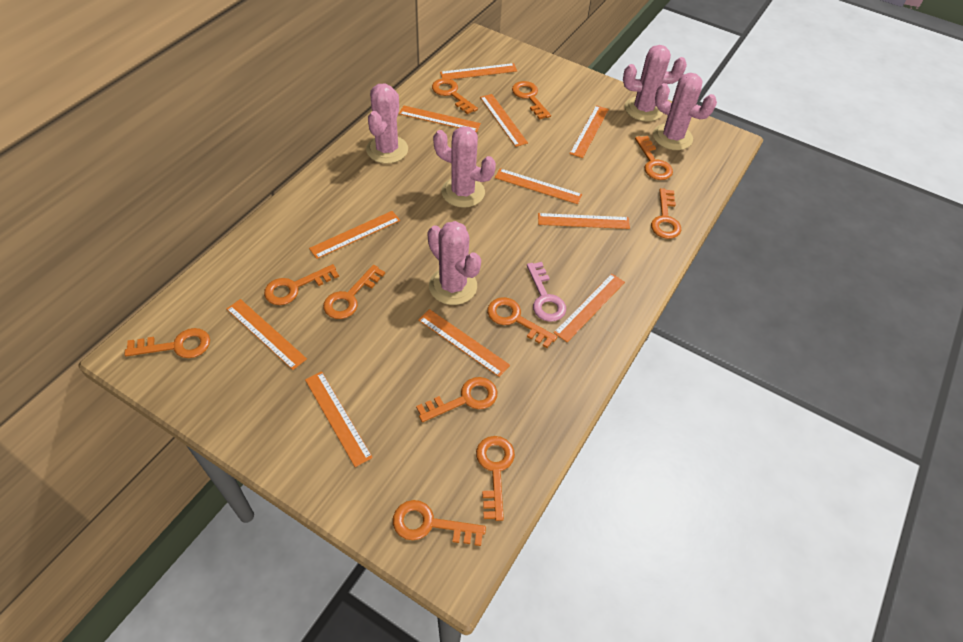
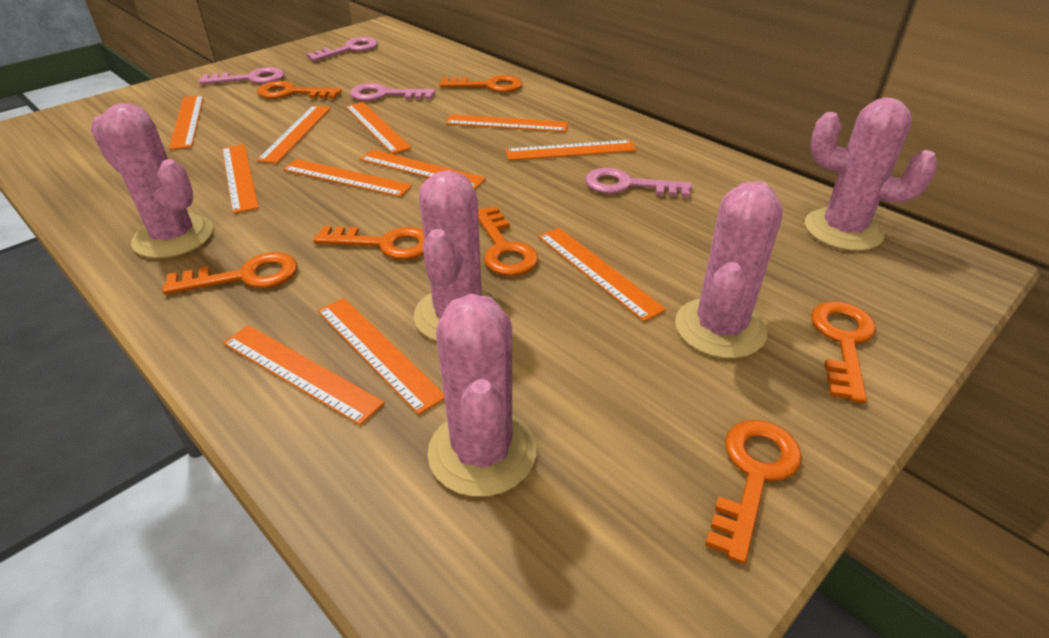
orange key: [124,328,210,358] [264,264,339,305] [323,265,385,319] [393,500,486,546] [416,377,497,422] [432,78,478,114] [476,436,515,521] [487,297,557,348] [512,81,551,120] [635,136,673,180] [651,188,681,239] = 11 -> [162,252,297,294] [257,81,342,99] [313,226,424,259] [440,75,522,92] [478,206,538,276] [705,420,802,564] [811,301,876,403] = 7
pink key: [527,262,566,322] = 1 -> [199,67,285,84] [306,37,378,61] [350,83,435,101] [585,168,692,197] = 4

